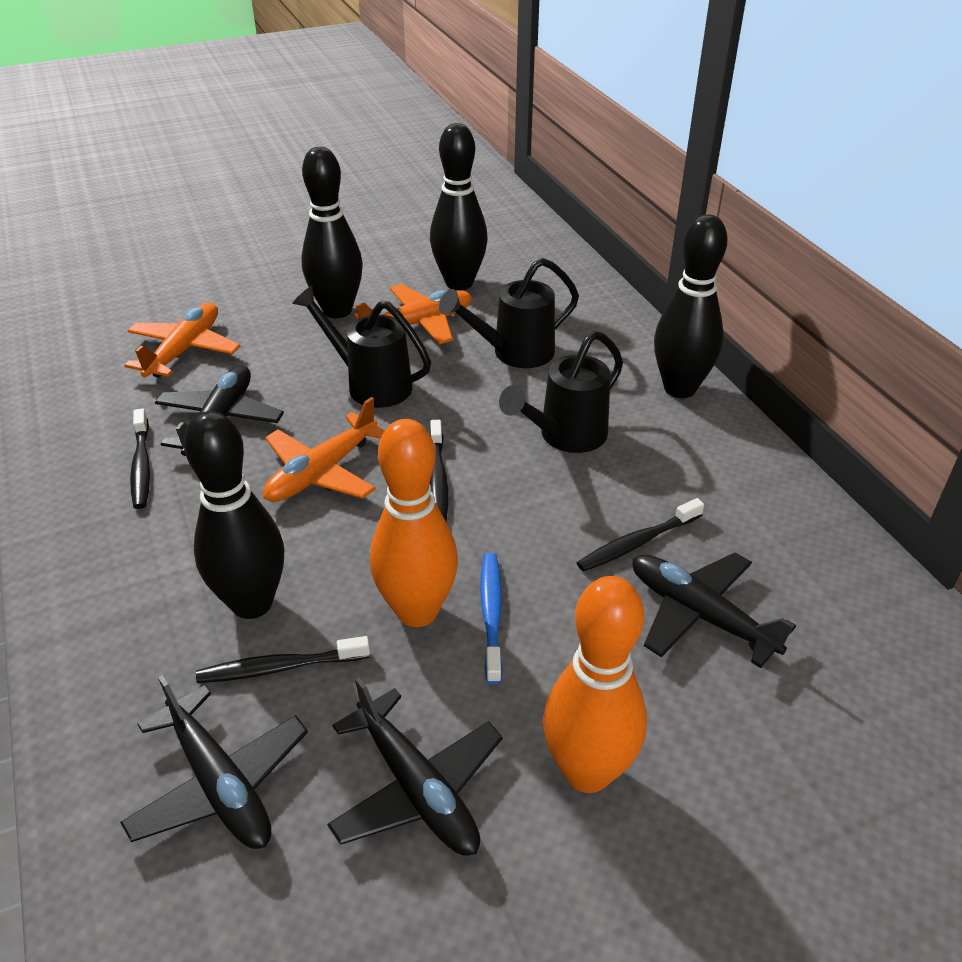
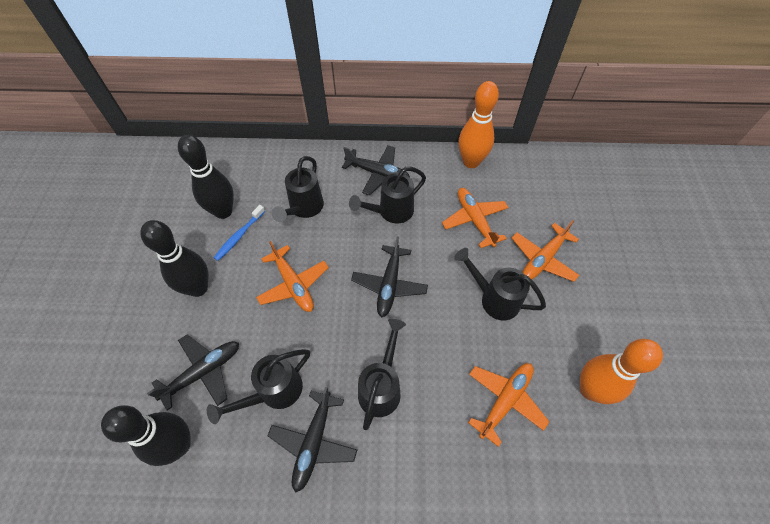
black bowling pin: [184,411,284,619] [301,147,363,318] [430,123,488,290] [654,214,727,398] = 4 -> [101,405,191,466] [140,220,208,297] [178,135,234,219] = 3
black toothbrush: [130,409,150,509] [196,636,370,683] [430,420,448,522] [577,498,704,572] = 4 -> none = 0
black watering can: [292,286,431,408] [439,258,579,368] [499,331,623,453] = 3 -> [207,349,310,424] [272,156,324,222] [349,167,426,223] [358,319,406,430] [454,248,546,320] = 5
orange plane: [124,303,240,377] [263,397,385,502] [354,284,472,345] = 3 -> [256,241,329,312] [442,188,509,248] [468,363,549,447] [512,220,579,282] = 4

